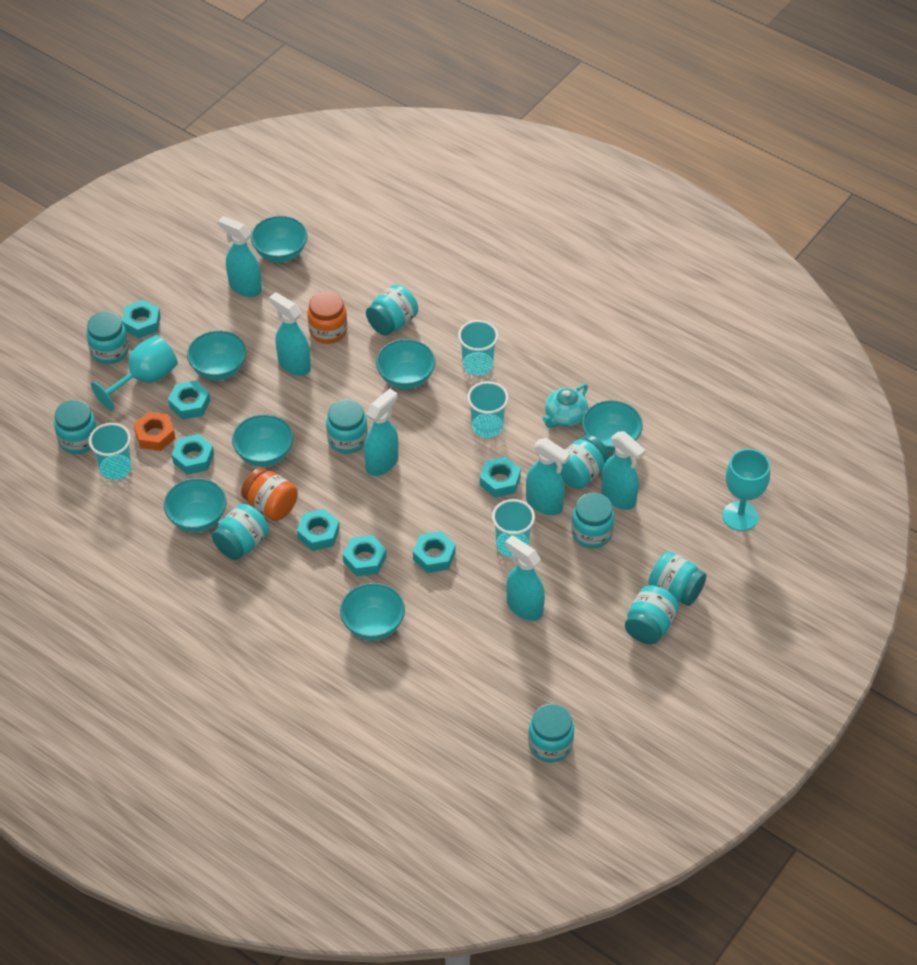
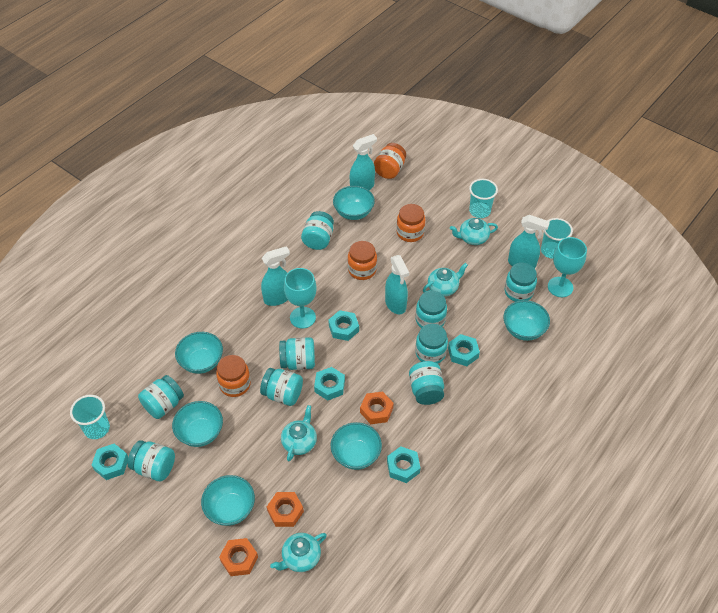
orange jar: [241,467,298,521] [307,291,347,344] = 2 -> [216,355,251,397] [348,241,377,280] [374,143,406,179] [396,204,425,242] = 4
orange nut: [133,412,175,451] = 1 -> [219,538,258,576] [267,492,304,527] [360,391,394,424] = 3
turquoise bowl: [164,478,226,533] [187,330,246,381] [232,414,293,467] [251,216,308,262] [340,583,405,641] [376,339,435,389] [582,400,643,452] = 7 -> [172,401,223,447] [175,332,223,374] [201,475,255,526] [331,422,382,470] [333,186,375,220] [504,300,550,341] = 6
turquoise cup: [89,423,132,480] [458,320,498,376] [467,381,509,438] [492,499,535,557] = 4 -> [70,395,110,439] [469,179,498,218] [541,218,573,259] = 3
turquoise jar: [54,400,97,454] [86,311,129,364] [212,504,269,560] [326,399,368,454] [366,284,418,336] [528,704,574,762] [554,435,610,489] [571,493,614,548] [625,585,679,644] [648,551,706,606] = 10 -> [128,440,175,481] [138,375,184,419] [260,368,303,406] [279,337,315,370] [301,211,334,250] [409,361,444,405] [415,324,448,364] [416,291,447,328] [505,263,537,302] = 9
turquoise nut: [122,300,161,338] [168,381,210,420] [172,434,214,475] [297,509,340,551] [343,535,386,577] [413,531,456,573] [480,457,521,498] = 7 -> [92,444,128,480] [314,367,345,400] [328,310,359,341] [387,446,420,483] [448,334,480,366] = 5
turquoise spray bottle: [218,216,262,297] [269,292,311,376] [364,389,398,476] [505,536,545,621] [526,438,570,515] [601,431,646,510] = 6 -> [261,246,290,306] [350,134,377,190] [385,255,409,315] [508,215,550,268] = 4
turquoise teapot: [542,384,588,428] = 1 -> [270,533,327,572] [281,405,317,461] [423,263,468,297] [450,218,498,245] = 4

